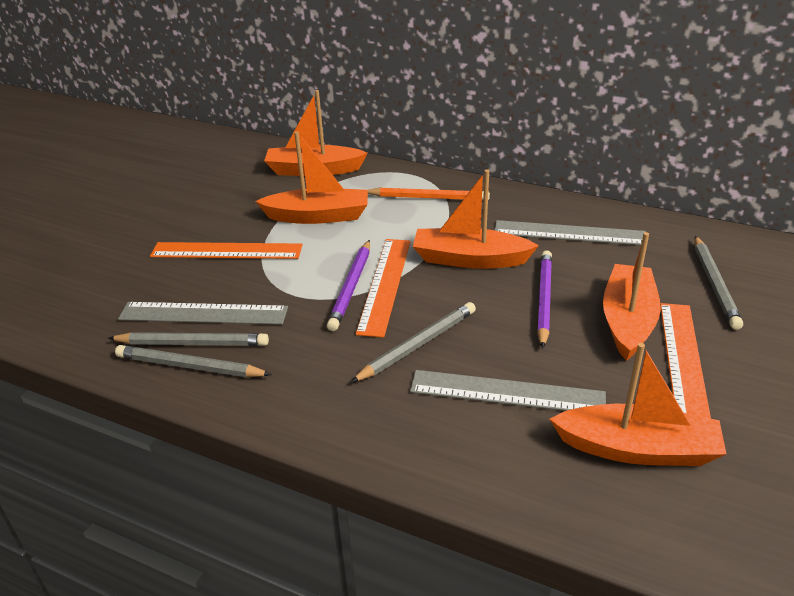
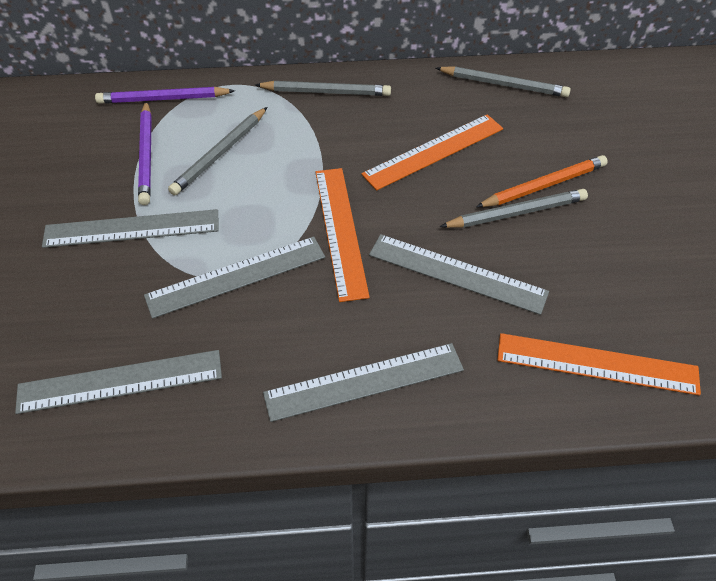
grey ruler: [118,302,288,325] [410,370,606,411] [495,220,646,245] = 3 -> [15,350,222,414] [42,209,219,248] [144,236,325,319] [263,343,464,422] [369,234,549,315] = 5
orange boat: [255,132,368,224] [264,90,368,176] [413,169,539,269] [550,343,726,466] [603,232,661,361] = 5 -> none = 0

